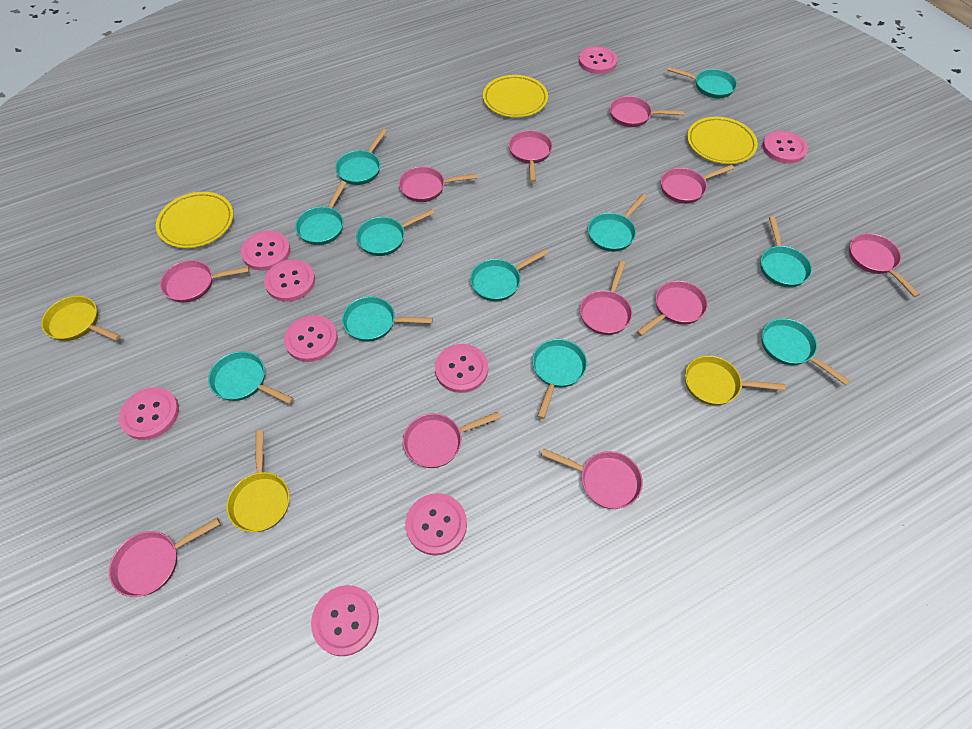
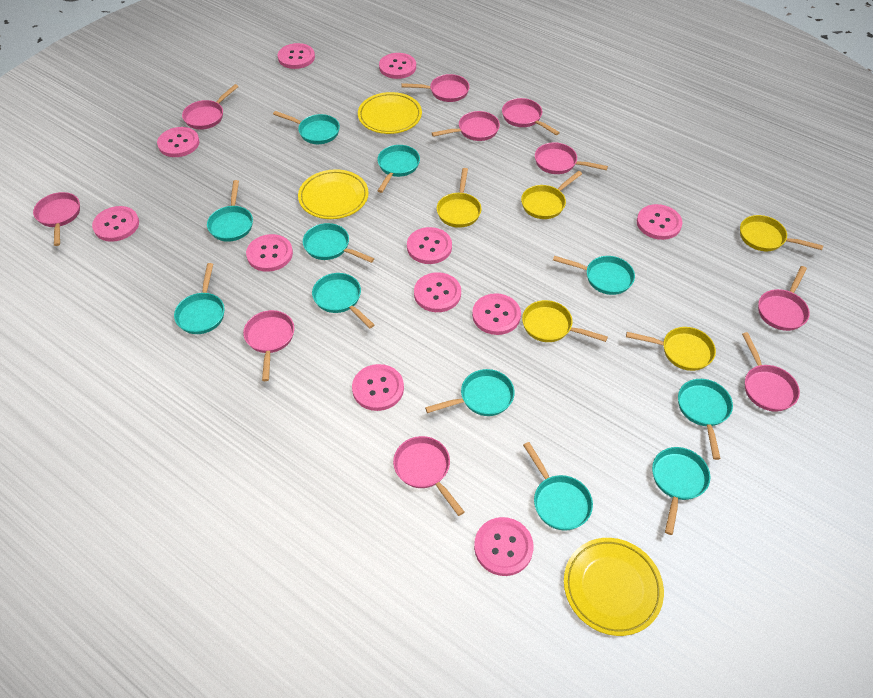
pink button: [119,387,179,440] [241,231,290,271] [264,259,315,302] [284,315,338,362] [311,585,379,656] [405,493,467,556] [435,344,488,393] [579,46,617,74] [762,131,808,164] = 9 -> [92,206,139,242] [157,127,200,157] [246,234,293,272] [278,43,315,69] [352,364,404,411] [379,53,416,79] [407,227,452,264] [414,272,461,312] [472,293,521,335] [474,517,533,576] [637,204,682,240] = 11
pink pan: [109,518,220,597] [160,260,249,303] [399,166,478,202] [403,412,501,468] [509,130,552,182] [541,448,643,509] [580,261,632,335] [610,96,684,127] [636,281,708,336] [661,165,734,204] [849,233,920,297] = 11 -> [33,192,80,246] [182,84,239,129] [243,310,294,381] [393,436,464,516] [402,74,470,102] [432,111,500,141] [502,98,560,135] [535,142,608,174] [742,332,800,412] [758,266,810,331] = 10
yellow pan: [41,296,121,341] [227,430,290,532] [685,356,786,406] = 3 -> [437,168,481,228] [521,171,582,219] [522,300,608,342] [626,327,716,371] [740,215,823,251] = 5

